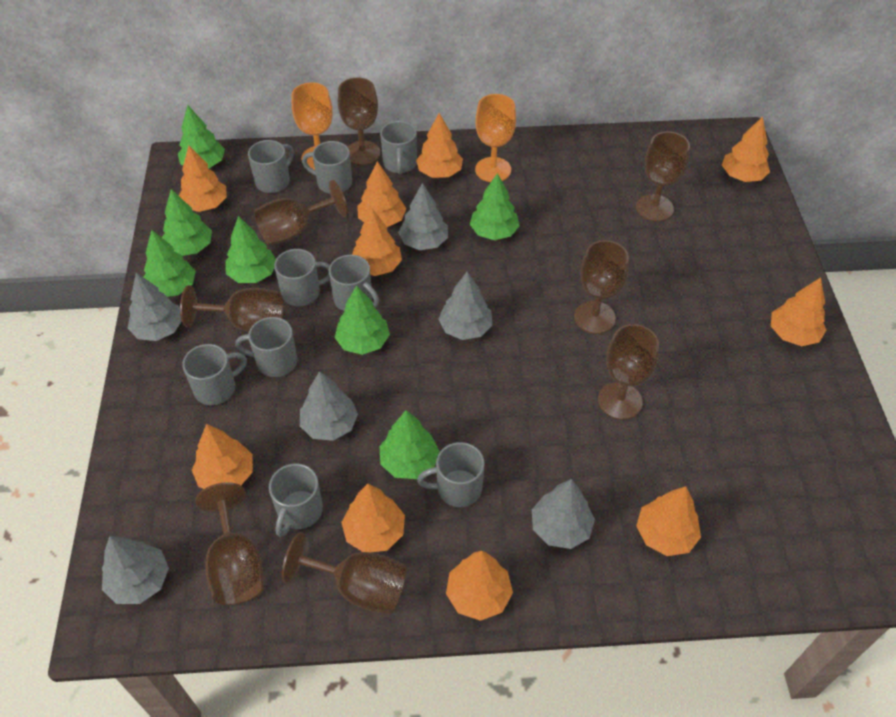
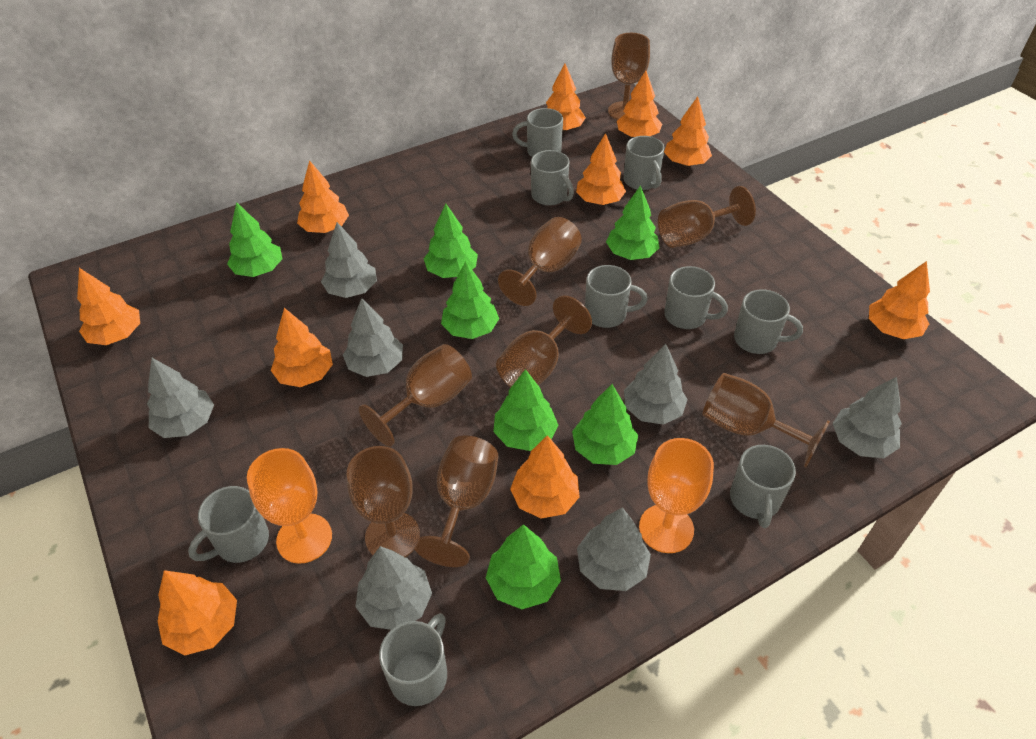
grey tree: [102,536,169,604] [128,273,181,341] [300,371,358,441] [398,183,448,250] [438,272,493,340] [532,479,595,549] = 6 -> [147,358,214,438] [321,222,377,298] [343,298,403,377] [355,546,432,630] [577,507,651,591] [624,344,688,425] [832,377,902,458] = 7

